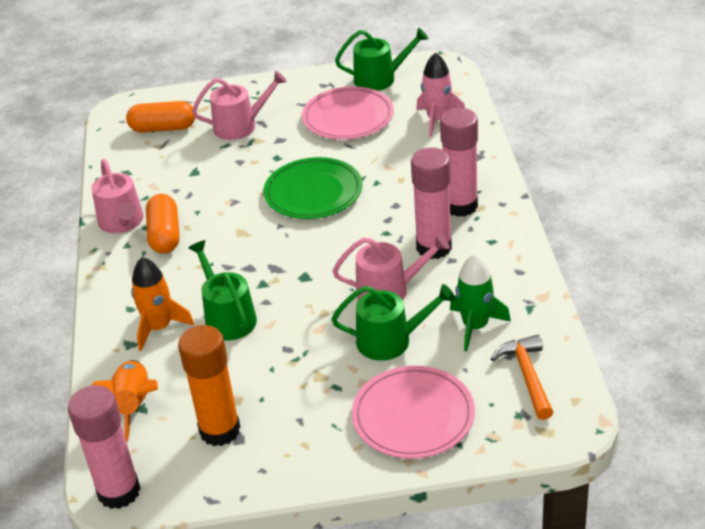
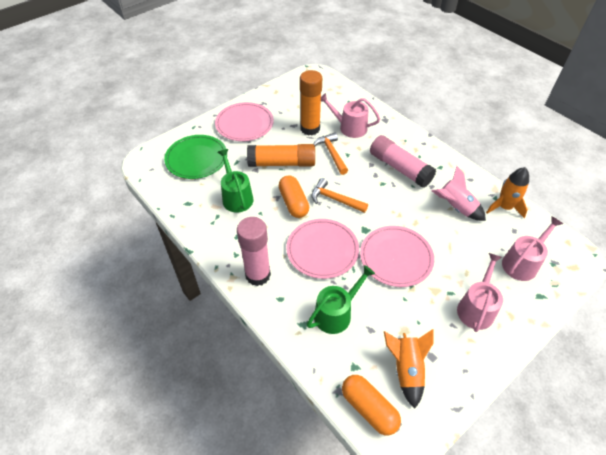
green rocket: [450,254,511,352] = 1 -> none = 0
green watering can: [188,240,257,340] [332,284,455,361] [335,28,428,91] = 3 -> [218,149,253,213] [307,265,375,334] = 2
orange glue stick: [178,325,240,446] = 1 -> [247,144,315,167] [300,70,322,136] = 2
orange hammer: [491,335,554,420] = 1 -> [312,178,368,213] [313,132,348,175] = 2
pink glue stick: [68,385,141,509] [411,148,452,259] [440,108,478,217] = 3 -> [237,217,271,286] [370,135,436,188] = 2
pink plate: [302,86,394,140] [352,366,475,459] = 2 -> [215,102,274,141] [286,219,359,279] [360,226,434,287] = 3

